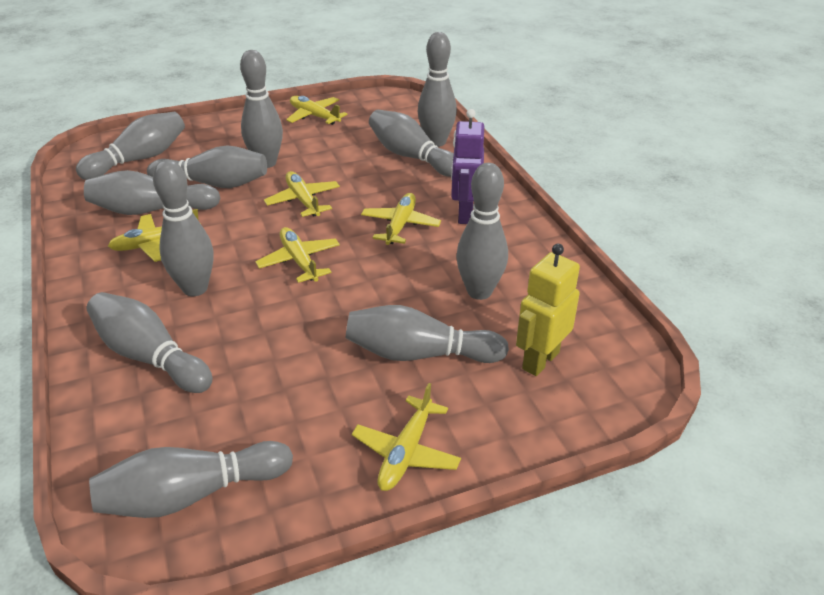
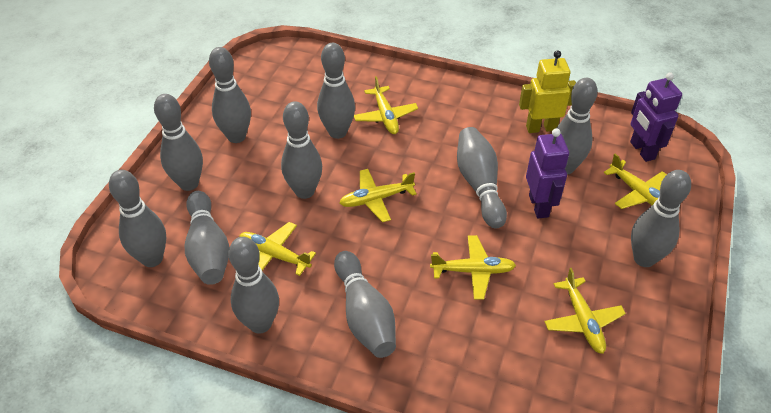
purple robot: [451,109,484,224] = 1 -> [526,128,569,219] [630,72,682,162] = 2

